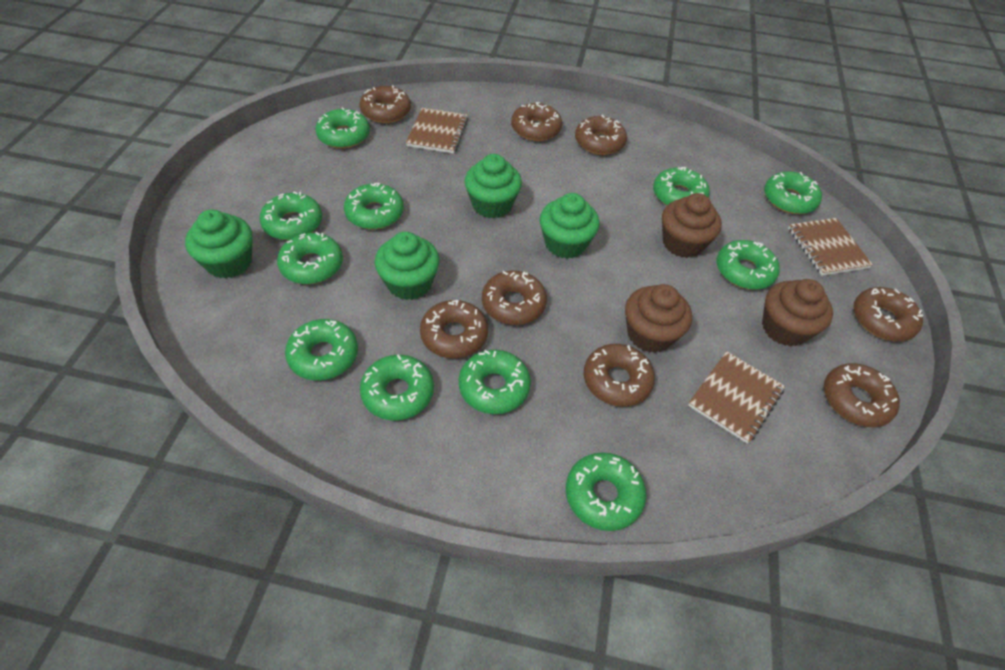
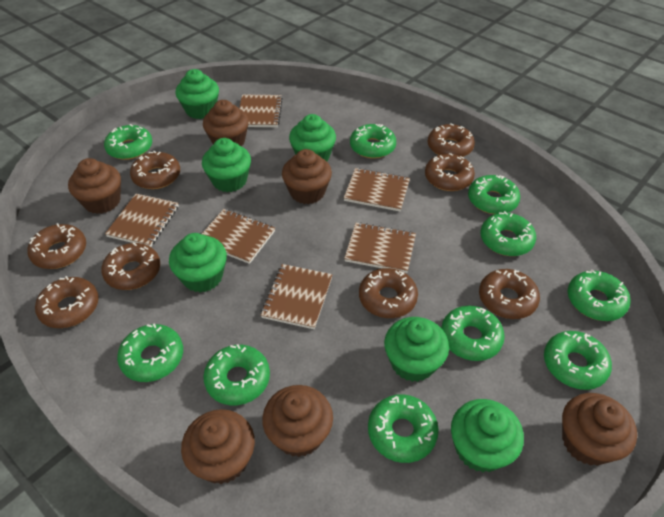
brown cupcake: [625,284,692,353] [662,193,722,258] [762,279,833,346] = 3 -> [68,158,121,214] [181,409,255,484] [203,100,249,146] [262,385,333,457] [282,149,332,204] [562,393,637,466] = 6
brown notebook: [406,108,468,154] [688,351,785,444] [788,218,873,276] = 3 -> [105,194,179,247] [202,209,275,264] [239,94,283,127] [261,264,333,329] [344,168,410,211] [344,222,416,273] = 6
green cupcake: [185,210,253,279] [375,232,440,300] [465,154,522,218] [540,193,600,259] = 4 -> [169,233,227,292] [176,69,219,119] [202,138,251,192] [289,114,336,161] [384,317,449,382] [451,399,524,472] = 6
green donut: [260,191,322,240] [277,232,343,284] [285,319,358,381] [315,107,370,148] [344,183,404,230] [360,354,434,420] [459,350,531,414] [566,452,646,531] [653,167,710,206] [717,240,780,290] [764,171,822,214] = 11 -> [104,124,152,160] [117,323,183,382] [203,344,270,405] [350,124,396,159] [368,394,439,463] [441,306,505,361] [468,175,520,214] [480,211,536,256] [544,331,612,390] [567,270,630,321] = 10

